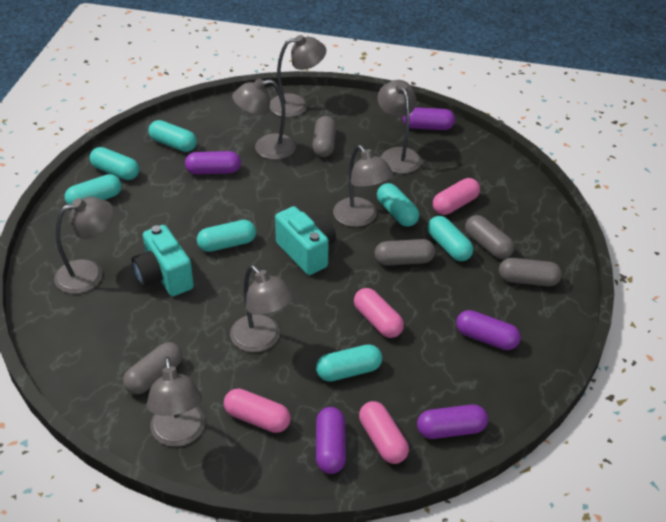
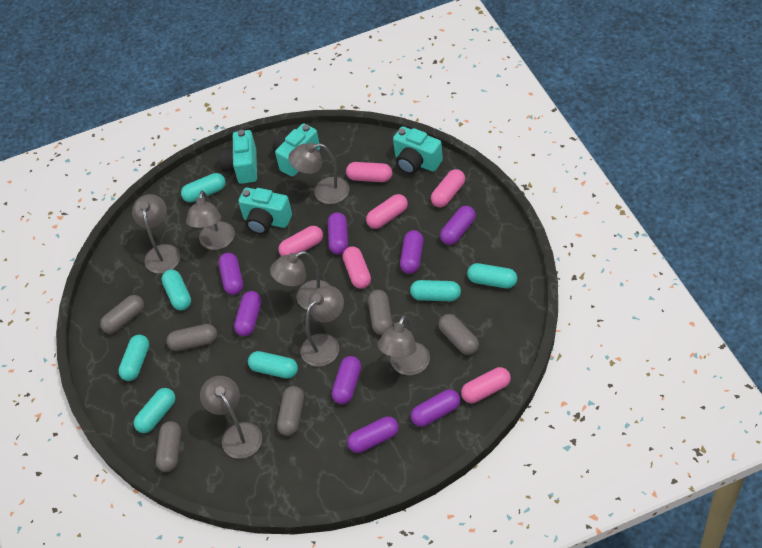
grey capsule: [123,342,182,394] [313,116,336,157] [374,239,435,266] [465,215,514,259] [499,258,562,286] = 5 -> [100,295,144,334] [156,421,181,472] [166,324,217,351] [277,386,304,436] [368,290,392,335] [439,314,479,355] = 6
pink capsule: [224,389,291,433] [354,288,404,338] [359,401,409,464] [433,178,480,215] = 4 -> [278,226,323,256] [343,247,371,289] [346,162,392,182] [366,194,408,229] [431,169,465,207] [461,367,511,403] = 6
purple capsule: [185,151,241,175] [316,407,346,474] [402,107,455,130] [417,404,488,439] [456,310,521,350] = 5 -> [218,253,243,295] [234,291,261,336] [328,212,348,255] [332,356,361,404] [347,416,399,453] [400,230,423,274] [411,389,460,427] [440,206,476,245] = 8
turquoise camera: [132,225,194,296] [275,206,336,275] = 2 -> [219,130,257,184] [238,187,292,234] [273,123,320,177] [393,126,443,174] = 4

